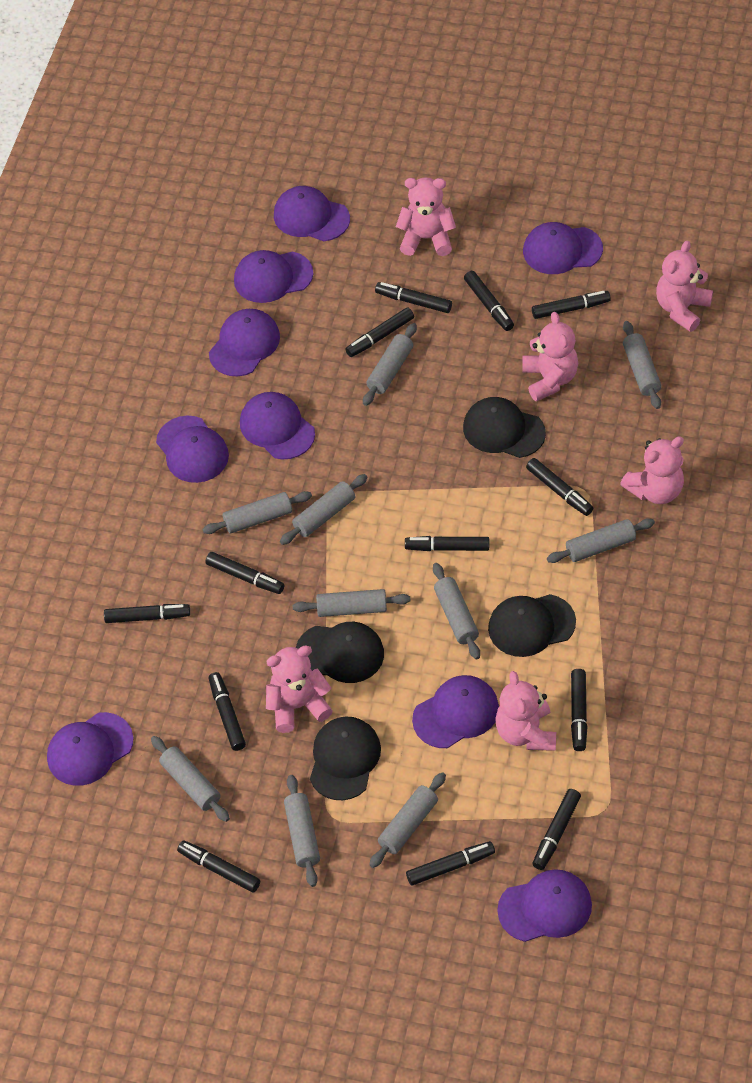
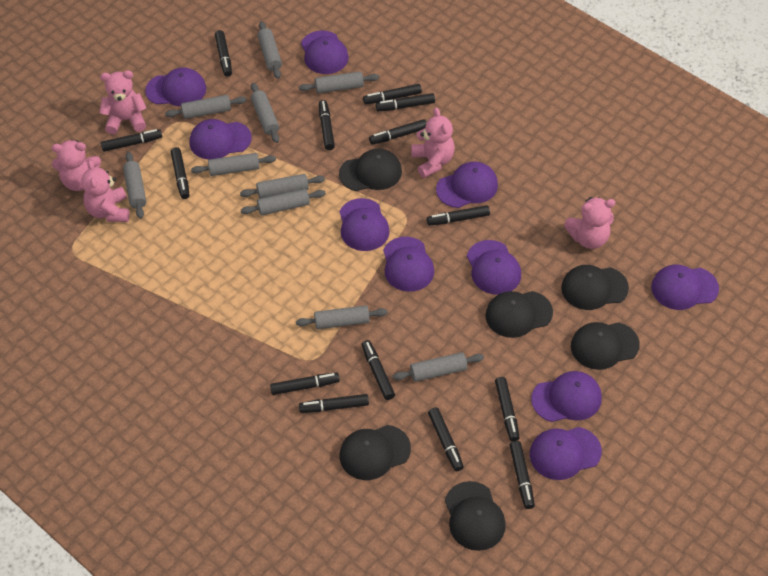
black cap: [296,622,384,683] [310,717,381,800] [463,397,546,458] [488,594,576,657] = 4 -> [339,148,402,191] [340,425,411,480] [445,481,506,551] [485,291,553,338] [561,265,629,310] [571,322,640,370] = 6
black marker: [104,604,190,623] [177,840,260,893] [205,552,284,594] [209,672,246,751] [345,307,414,357] [375,282,452,313] [405,536,489,551] [406,841,495,886] [464,271,514,331] [526,458,593,516] [532,291,611,319] [533,789,581,870] [571,669,588,751] = 13 -> [101,129,162,152] [171,147,189,199] [215,30,232,77] [270,373,340,395] [299,394,369,413] [319,100,335,150] [361,340,395,400] [363,84,422,105] [369,119,427,145] [376,93,435,111] [427,205,490,226] [428,408,464,471] [495,377,520,441] [509,441,535,509] = 14
pink teddy bear: [266,646,333,733] [396,177,456,256] [495,671,556,751] [522,312,578,401] [620,436,684,504] [656,240,713,332] = 6 -> [52,140,101,191] [81,160,129,222] [99,70,146,134] [411,108,455,178] [564,197,615,249] = 5
purple cap: [47,712,134,786] [156,416,229,483] [209,309,280,377] [234,250,313,303] [240,392,315,459] [274,186,350,241] [412,675,499,748] [497,869,592,942] [523,222,603,274] = 9 -> [145,67,206,106] [190,119,252,160] [301,30,349,74] [339,198,390,251] [383,237,434,292] [436,161,498,208] [467,240,521,295] [530,427,602,480] [531,371,602,422] [651,265,719,310] = 10

